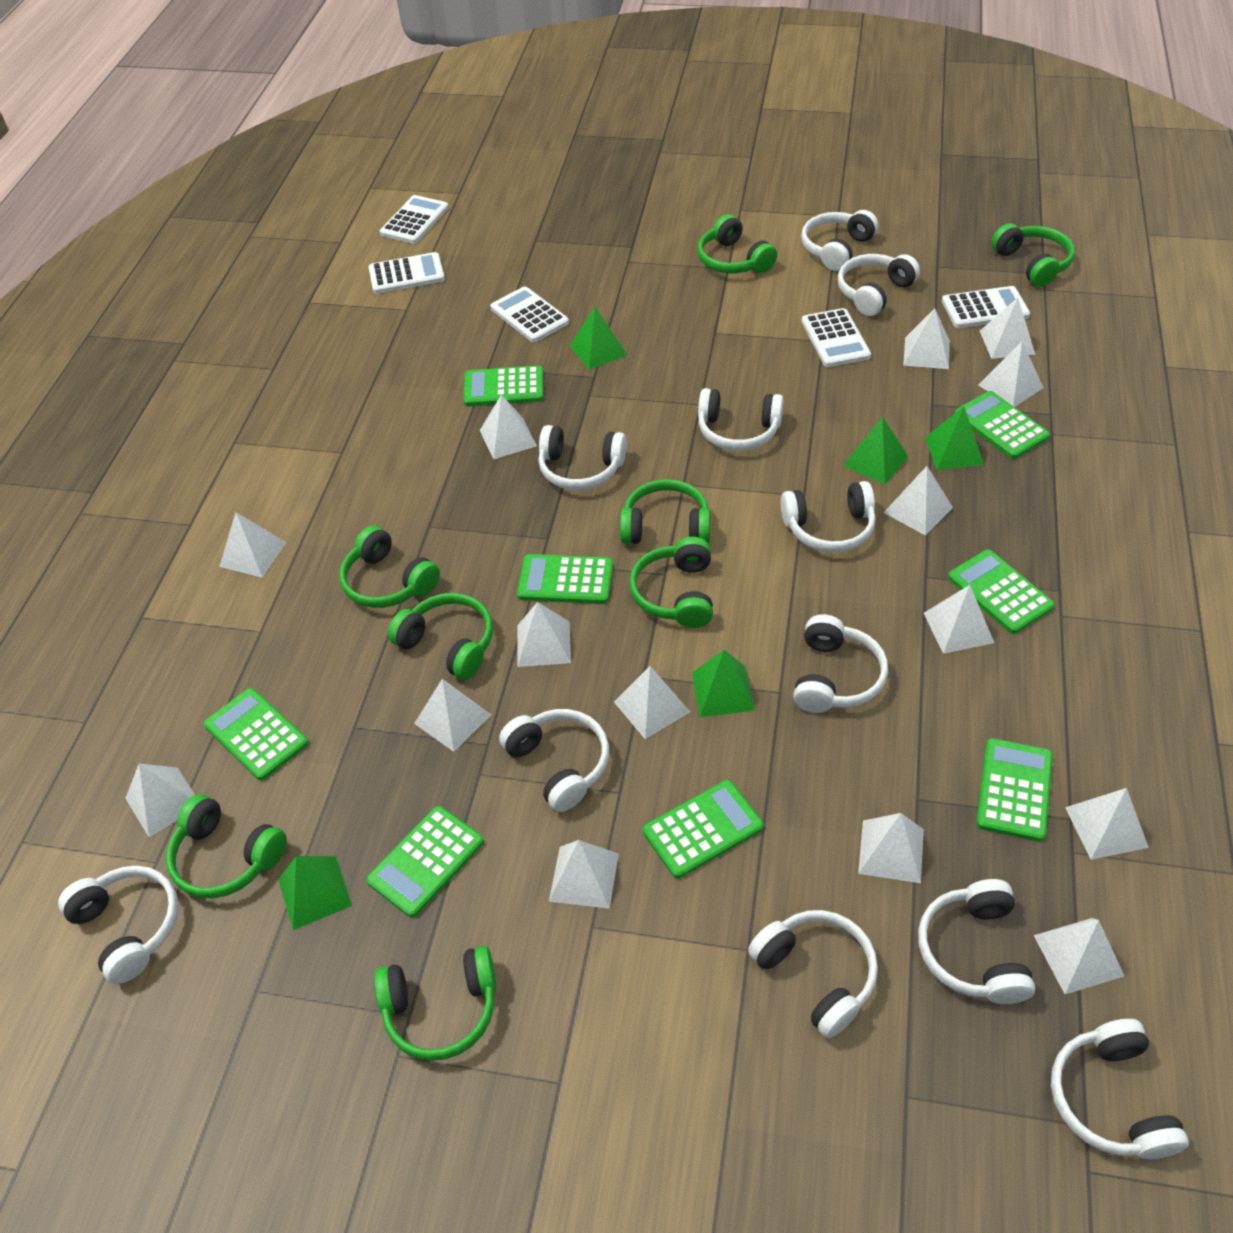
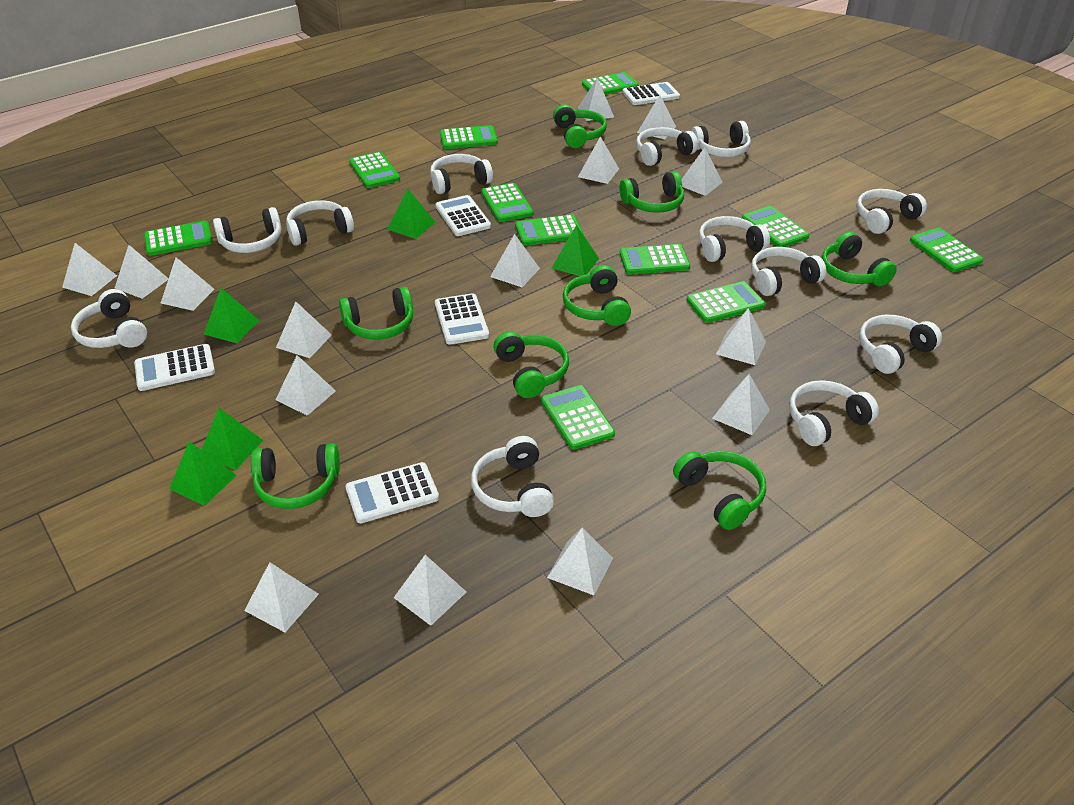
green calculator: [204,688,309,781] [366,806,484,918] [463,366,543,406] [517,554,613,604] [643,780,764,879] [948,549,1055,634] [955,391,1050,459] [976,738,1053,842] = 8 -> [144,221,213,256] [349,152,400,188] [440,125,498,149] [481,183,533,222] [515,214,583,246] [541,385,615,450] [582,72,639,95] [620,244,690,275] [686,281,765,323] [742,206,809,247] [910,227,983,272] = 11
white headphones: [58,865,179,984] [499,709,609,812] [538,425,627,490] [698,388,784,451] [748,910,878,1038] [781,481,876,552] [793,614,888,713] [801,210,878,271] [838,254,920,316] [918,879,1035,1004] [1051,1019,1189,1159] = 11 -> [71,289,147,348] [213,207,281,253] [286,200,354,246] [430,154,493,194] [471,436,554,517] [636,127,698,166] [691,121,751,157] [699,216,770,262] [751,247,826,296] [789,380,879,446] [856,189,927,234] [859,315,942,374] = 12

